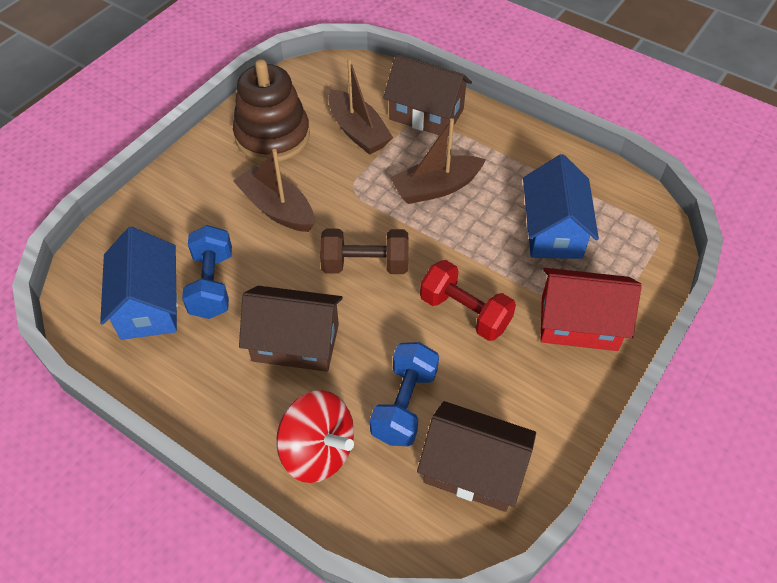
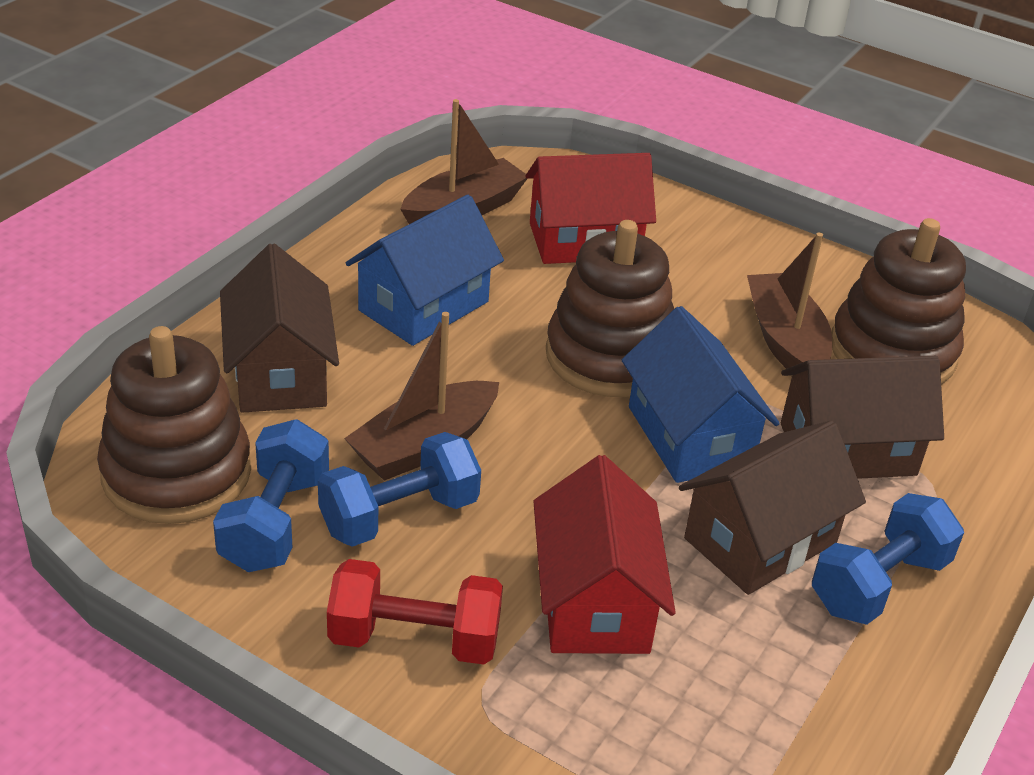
blue dumbbell: [182,225,232,319] [370,342,439,446] = 2 -> [213,419,329,572] [318,432,481,547] [812,493,964,625] = 3
brown dumbbell: [320,229,408,274] = 1 -> none = 0
brown stacking toy: [233,59,310,162] = 1 -> [97,326,251,524] [546,220,674,397] [831,218,966,385] = 3
red house: [540,268,641,351] = 1 -> [526,153,656,264] [533,455,676,654] = 2
red spinning top: [276,390,354,483] = 1 -> none = 0

